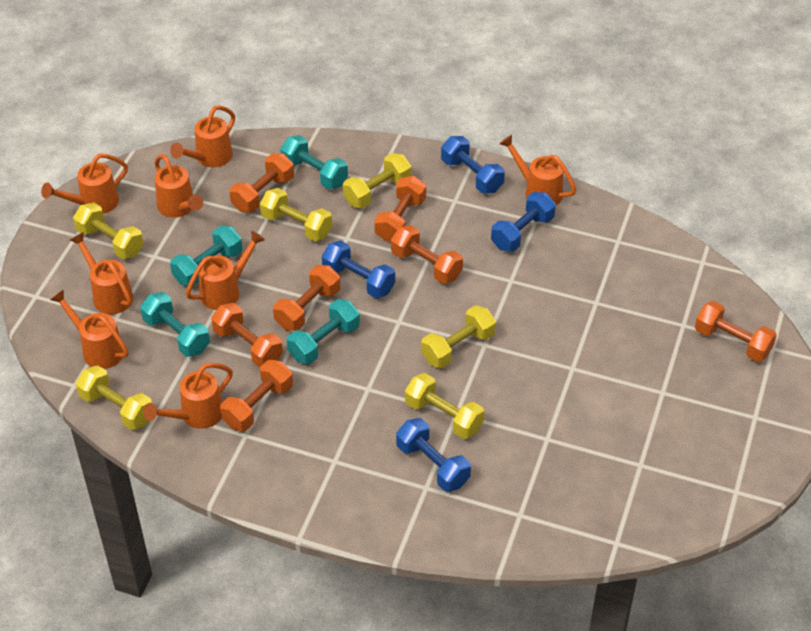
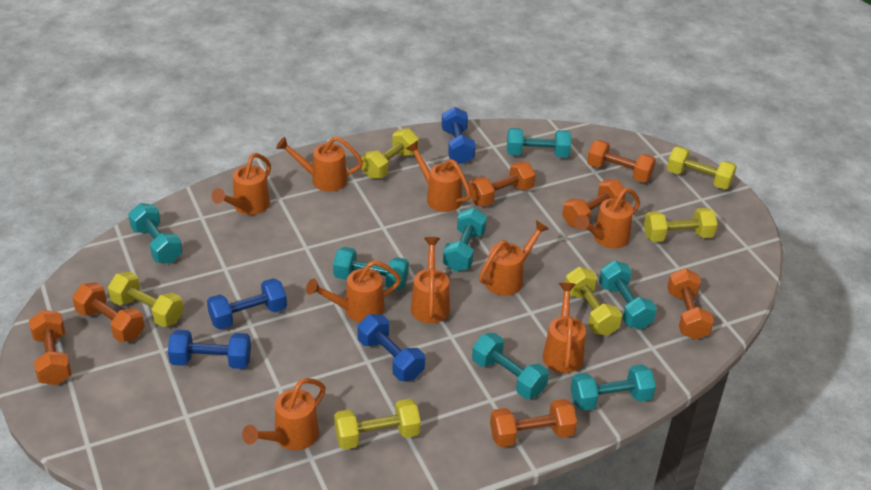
orange watering can: [41,154,128,214] [50,289,129,369] [70,232,133,314] [144,363,233,429] [154,154,203,218] [170,105,235,167] [186,231,265,310] [499,135,576,205] = 8 -> [211,153,271,215] [242,378,326,450] [276,137,363,192] [306,260,401,322] [406,141,471,212] [411,237,450,323] [479,220,549,296] [543,283,586,373] [575,188,640,249] = 9
turquoise dumbbell: [140,292,210,357] [170,225,242,286] [280,135,348,189] [287,299,360,364] = 4 -> [128,203,183,263] [333,247,409,290] [443,208,487,272] [472,333,549,399] [507,128,571,158] [571,364,656,411] [599,261,657,329] = 7

